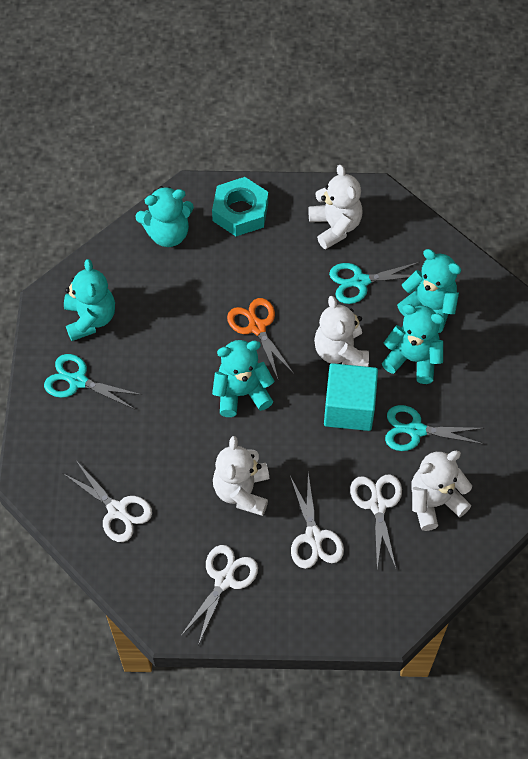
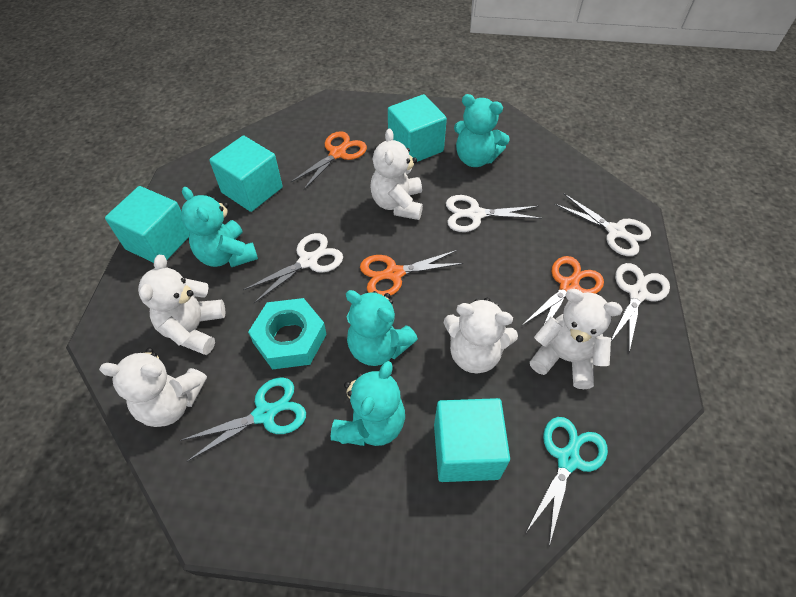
orange scissors: [227,298,294,379] = 1 -> [291,131,367,191] [360,250,464,296] [523,256,604,325] = 3
turquoise cube: [324,363,378,431] = 1 -> [105,186,190,263] [209,136,283,212] [388,94,447,162] [434,398,510,482] = 4
turquoise scissors: [44,354,142,409] [329,262,419,304] [385,405,484,451] = 3 -> [180,377,306,461] [526,417,608,546] = 2
turquoise teddy bear: [64,259,115,341] [135,186,194,247] [212,340,275,417] [382,304,445,384] [397,249,461,333] = 5 -> [181,187,258,267] [331,361,405,446] [346,290,418,366] [454,94,510,167] = 4
white teddy bear: [213,436,269,516] [308,165,363,249] [314,296,369,367] [411,451,472,531] = 4 -> [99,348,207,427] [138,255,225,355] [370,129,423,220] [444,298,518,373] [530,289,623,389] = 5

